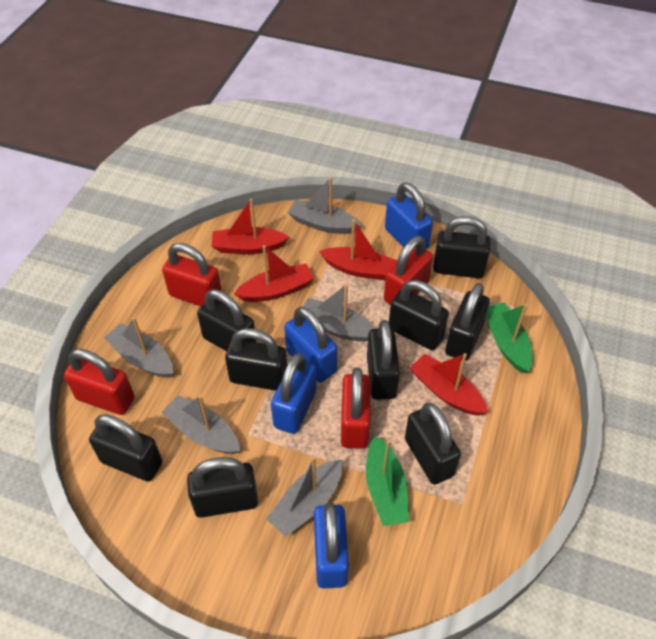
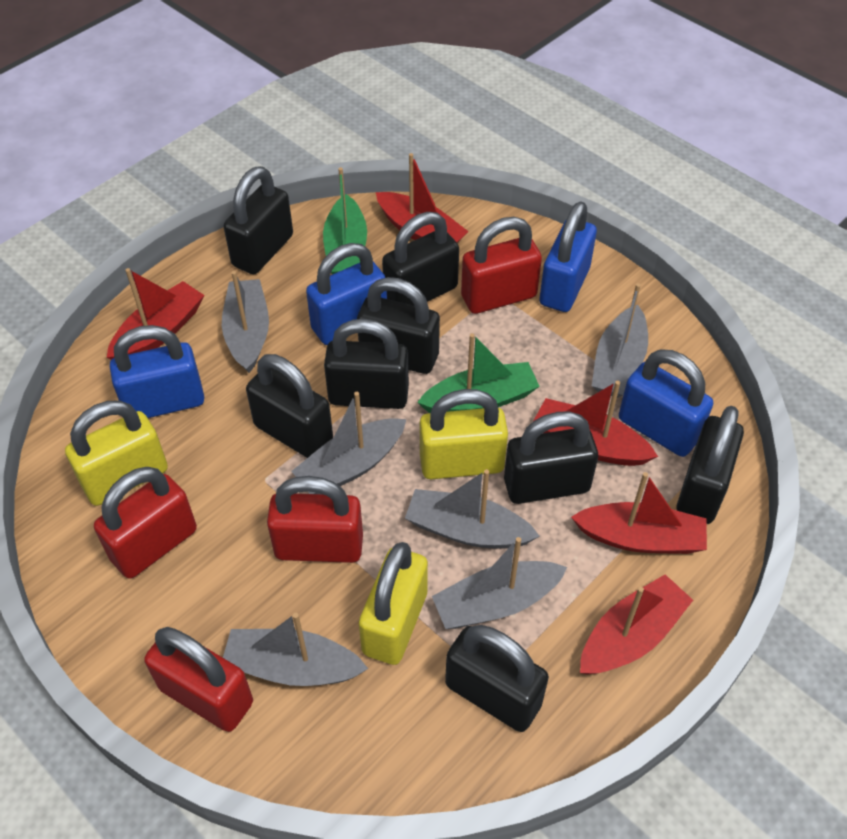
black padlock: [89,415,162,482] [187,457,258,518] [197,289,257,351] [225,328,287,391] [367,320,400,400] [389,280,449,350] [405,403,461,485] [433,216,491,278] [445,283,490,361] = 9 -> [224,166,293,274] [246,354,333,458] [324,319,409,409] [357,277,440,374] [382,212,459,306] [445,625,549,732] [504,411,598,504] [676,406,744,524] = 8
grey boat: [104,317,173,378] [162,395,240,454] [267,457,343,537] [288,177,361,234] [303,284,375,342] = 5 -> [222,271,269,373] [223,613,368,686] [291,392,406,494] [405,469,540,549] [432,537,567,629] [592,283,648,398] = 6
red boat: [212,198,289,254] [234,245,314,302] [319,220,398,280] [410,353,488,416] = 4 -> [107,268,204,360] [376,153,469,243] [534,381,658,466] [571,472,707,554] [580,575,693,674] = 5
yellow padlock: none = 0 -> [65,400,168,506] [359,542,428,665] [420,389,508,479] = 3

